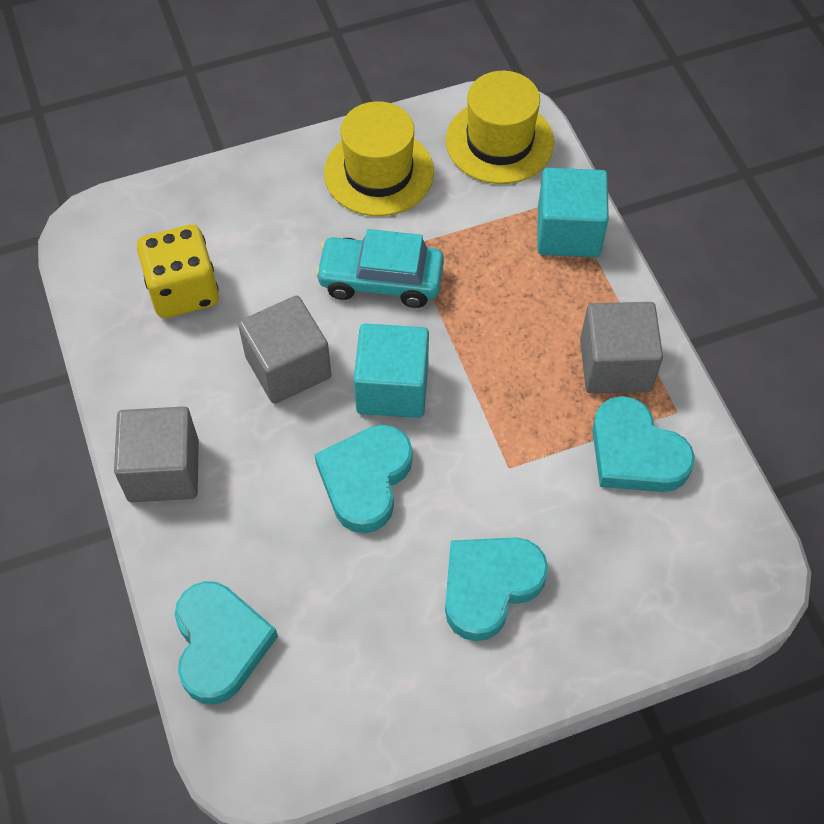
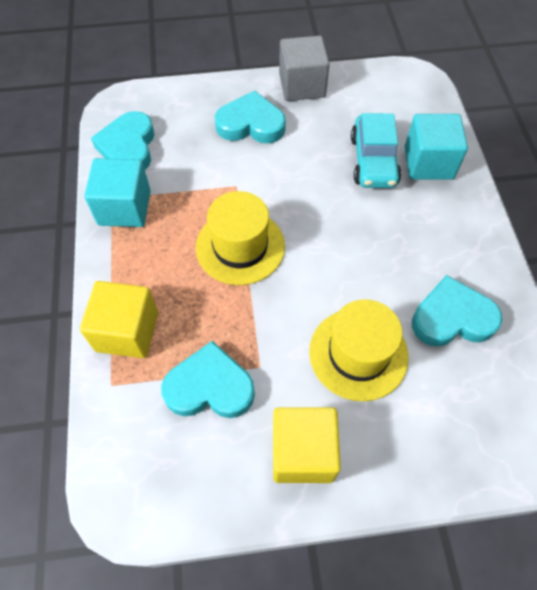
grey cube: [114,406,199,502] [238,295,331,404] [580,302,663,394] = 3 -> [279,36,330,101] = 1
yellow cube: none = 0 -> [80,281,158,358] [273,407,341,483] = 2
yellow dice: [137,224,219,318] = 1 -> none = 0

